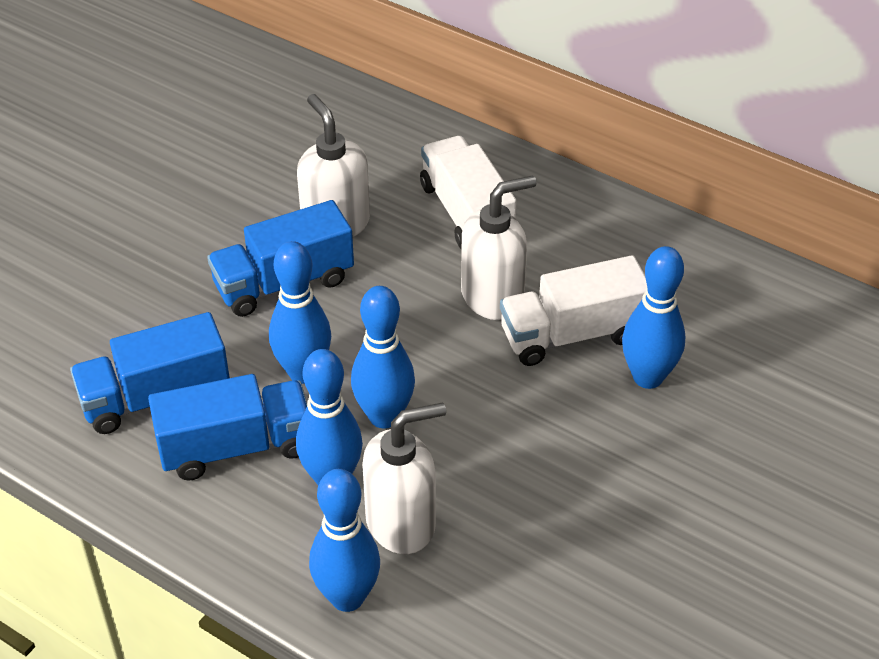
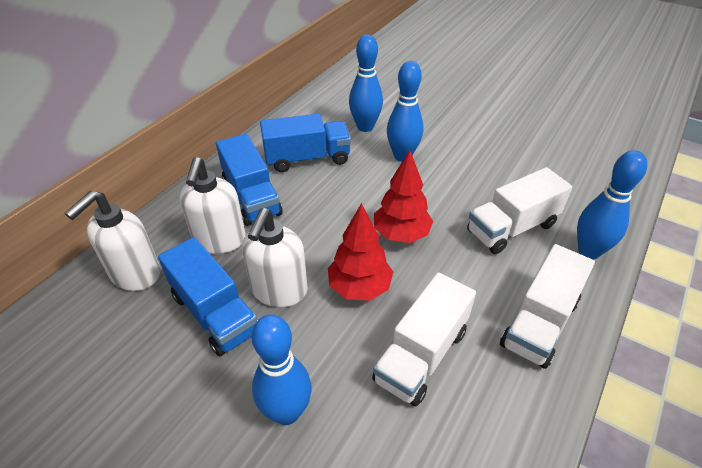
blue bowling pin: [269,241,331,384] [296,349,363,485] [309,469,380,612] [351,286,415,429] [622,246,685,389] = 5 -> [252,315,312,425] [349,34,383,132] [387,61,423,162] [577,150,647,259] = 4
red tree: none = 0 -> [328,203,393,301] [374,150,433,243] = 2
white truck: [420,136,517,249] [500,255,647,366] = 2 -> [372,272,476,406] [467,167,572,254] [500,244,595,369] = 3

